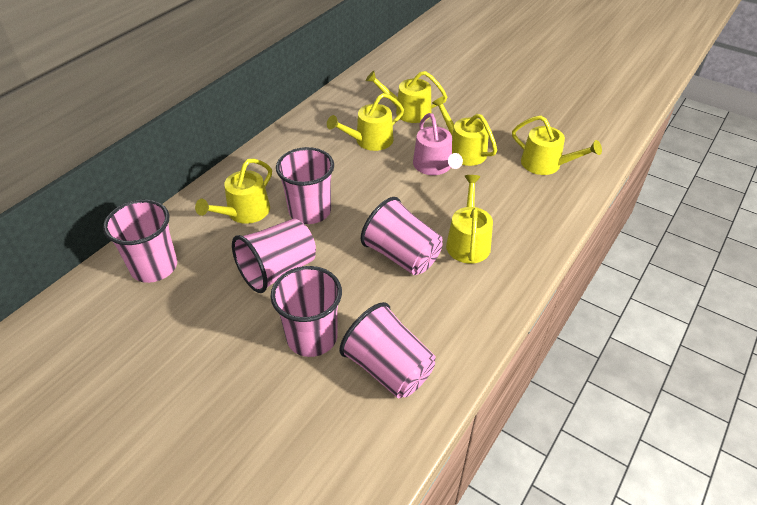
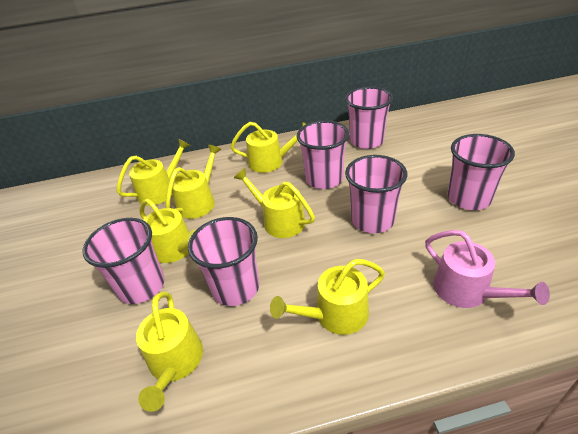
yellow watering can: [195,158,272,224] [327,93,404,151] [365,71,447,123] [432,96,497,166] [446,175,493,264] [512,116,602,175] = 6 -> [117,139,190,206] [136,292,203,412] [140,199,197,263] [166,145,221,219] [231,122,306,173] [234,168,315,238] [270,259,385,335] = 7

